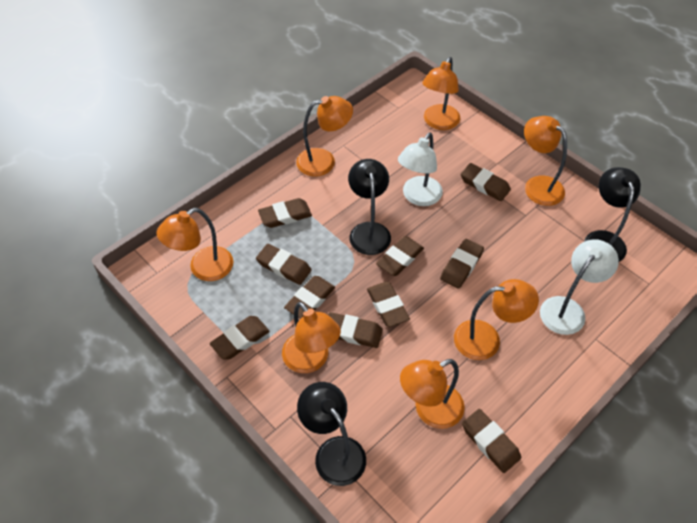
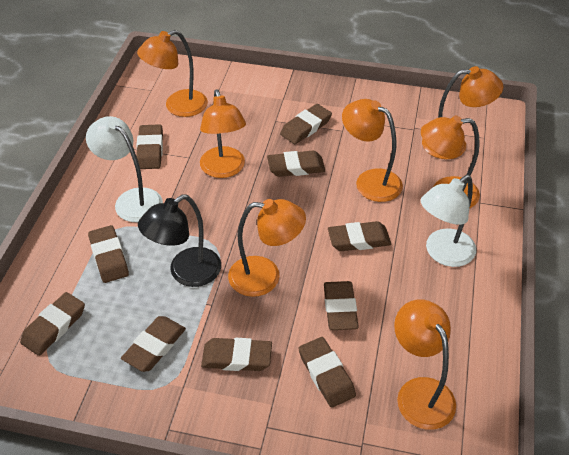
black lamp: [297,382,366,486] [348,159,391,255] [584,167,641,262] = 3 -> [138,194,221,287] = 1

